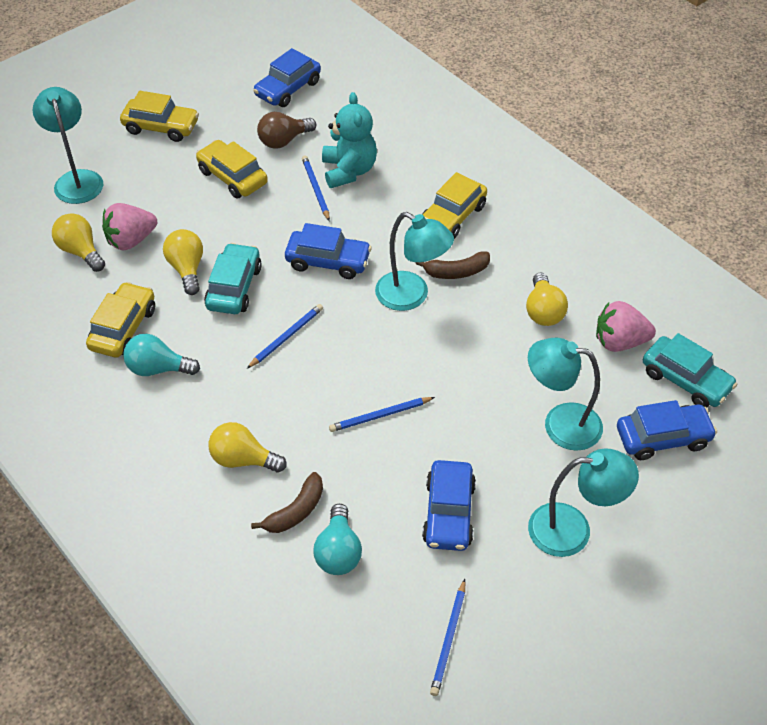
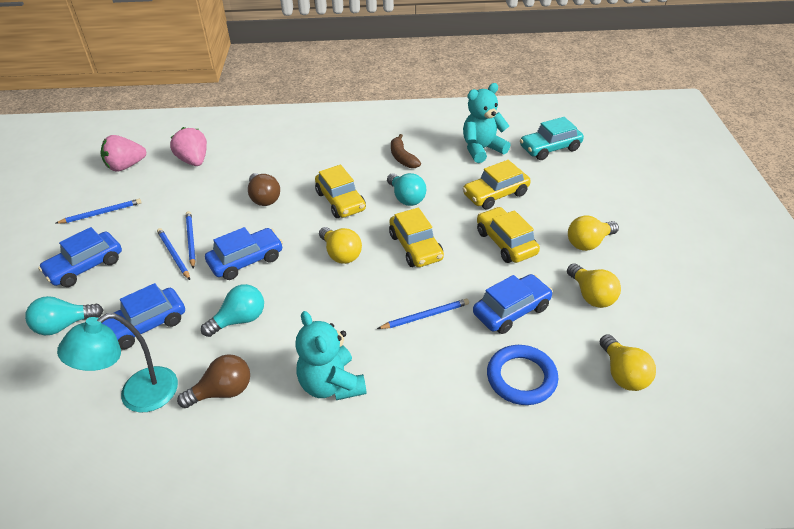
blue ring: none = 0 -> [487,345,558,405] = 1
brown banana: [251,472,323,533] [415,251,490,279] = 2 -> [391,134,421,168] = 1
brown light bulb: [257,112,316,149] = 1 -> [177,354,250,408] [248,173,280,206] = 2
turquoise car: [204,243,262,314] [643,333,737,407] = 2 -> [520,117,584,160] = 1
turquoise lamp: [33,87,103,204] [375,212,454,311] [528,338,603,451] [528,448,639,557] = 4 -> [57,313,178,412] = 1
turquoise light bulb: [123,334,200,376] [314,504,362,575] = 2 -> [25,296,103,335] [201,284,264,337] [387,173,426,206] = 3
turquoise teddy bear: [322,92,377,188] = 1 -> [295,311,367,400] [463,83,511,163] = 2

